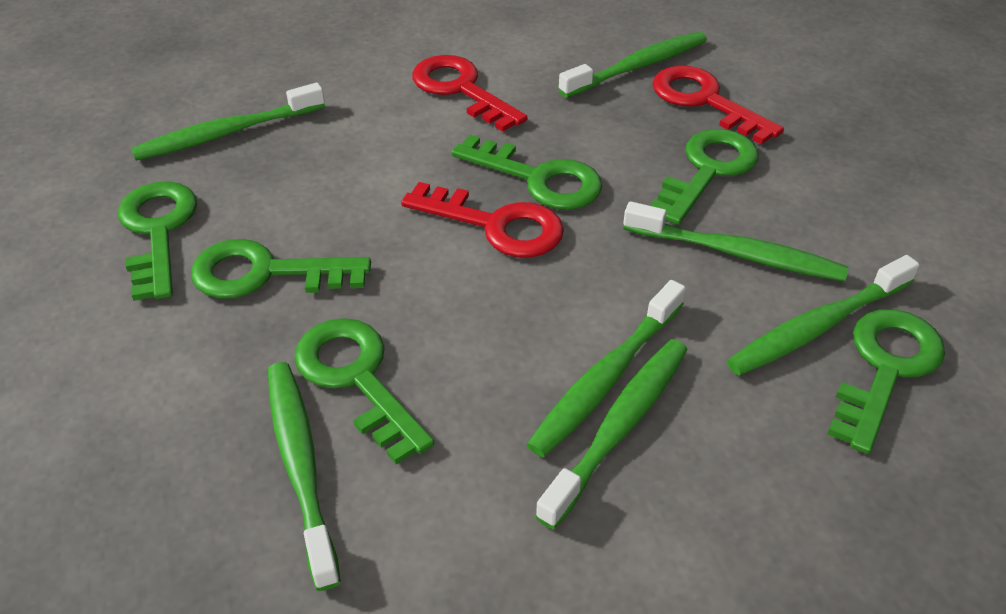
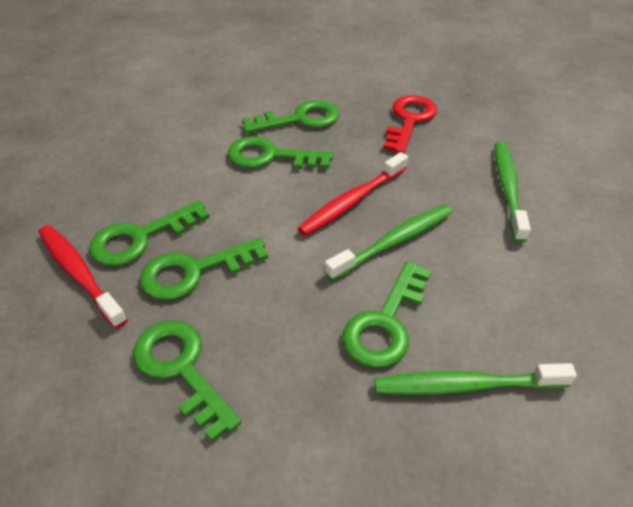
green toothbrush: [131,83,325,160] [268,362,341,591] [527,280,686,457] [535,339,688,529] [558,32,707,98] [623,201,849,282] [727,255,920,375] = 7 -> [324,204,453,281] [374,363,577,395] [495,142,531,243] = 3
red key: [401,182,564,258] [412,55,527,132] [652,66,784,144] = 3 -> [383,95,437,153] = 1
red toothbrush: none = 0 -> [39,225,128,329] [297,152,408,236] = 2

